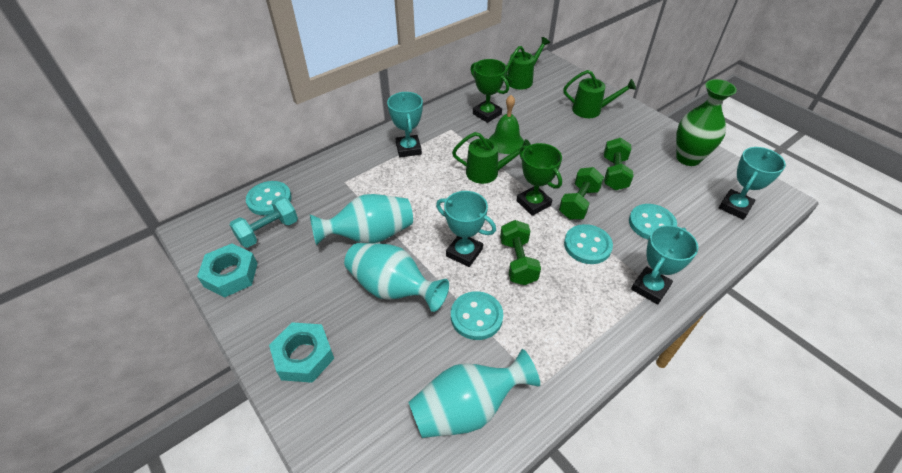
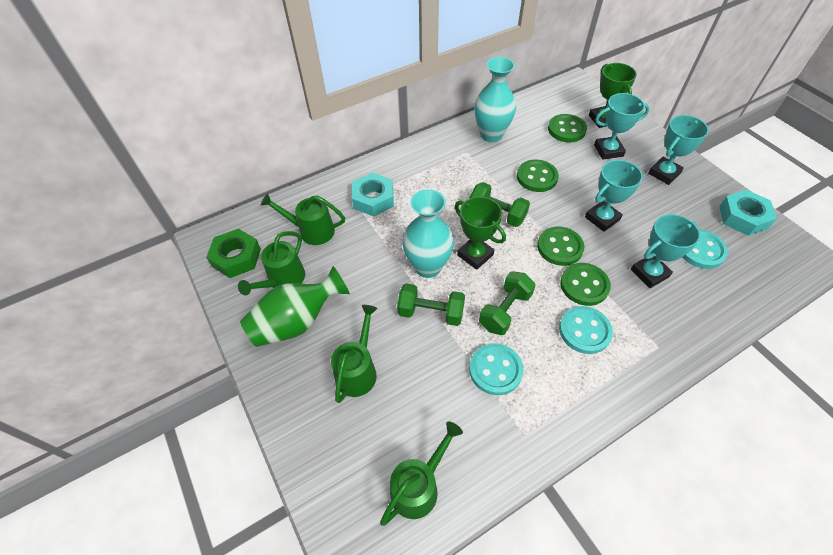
green bell: [489,95,524,154] = 1 -> none = 0
green button: none = 0 -> [517,160,559,192] [537,227,584,266] [548,114,587,142] [560,263,611,306] = 4
green nut: none = 0 -> [206,229,261,278] = 1
green watering can: [452,132,531,184] [505,37,550,89] [563,70,636,118] = 3 -> [238,231,305,296] [261,193,345,245] [331,305,378,403] [380,421,463,526] = 4
turquoise button: [246,181,292,216] [451,291,503,340] [564,224,613,264] [629,204,677,240] = 4 -> [469,343,523,395] [559,306,613,354] [682,229,728,269] = 3
turquoise dumbbell: [229,196,298,248] = 1 -> none = 0
turquoise vase: [310,194,413,246] [344,243,449,312] [408,349,540,438] = 3 -> [402,189,454,278] [474,57,516,142] = 2

